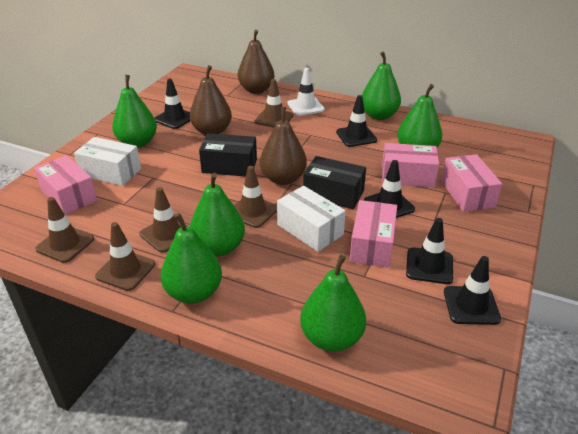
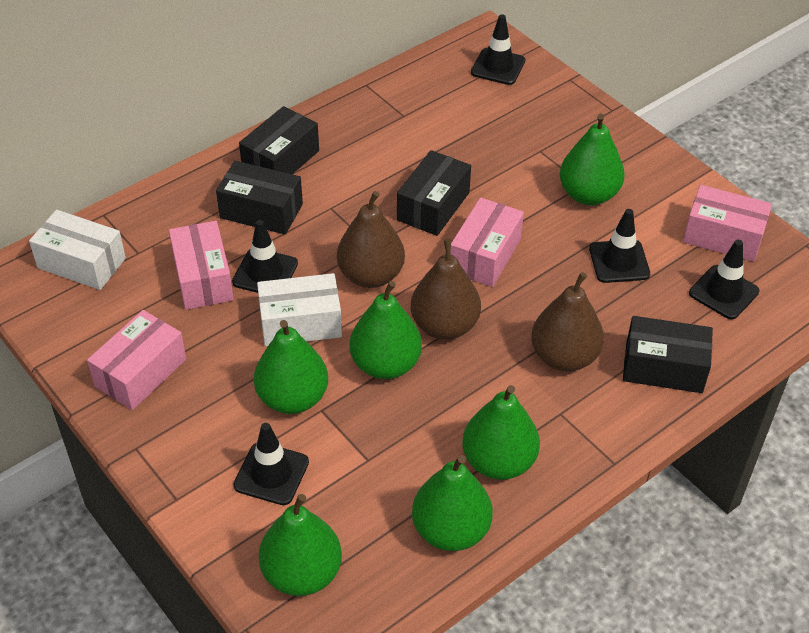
black box: [199,133,257,177] [303,156,366,209] = 2 -> [216,161,303,235] [239,106,319,174] [397,150,471,236] [623,316,713,393] = 4
brown traffic cone: [35,197,94,263] [95,222,155,291] [139,187,187,253] [234,166,277,228] [255,79,293,127] = 5 -> none = 0
white traffic cone: [287,68,325,116] = 1 -> none = 0

